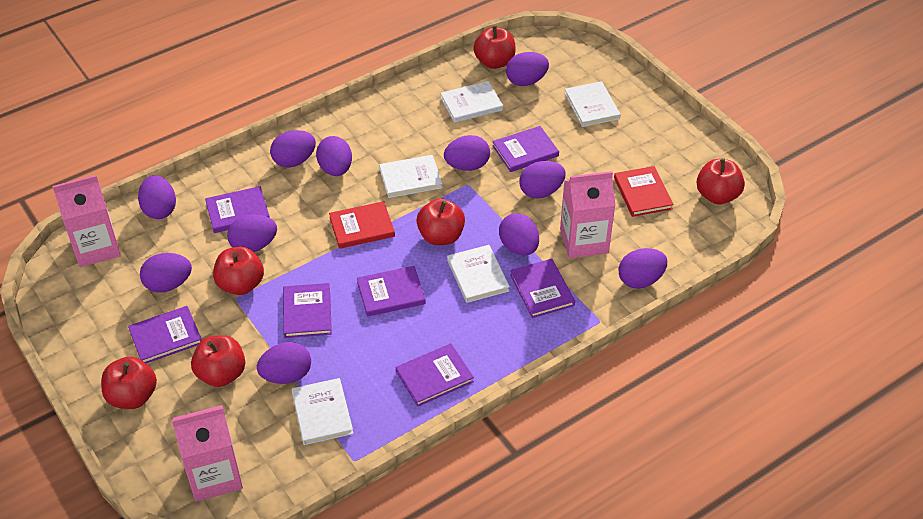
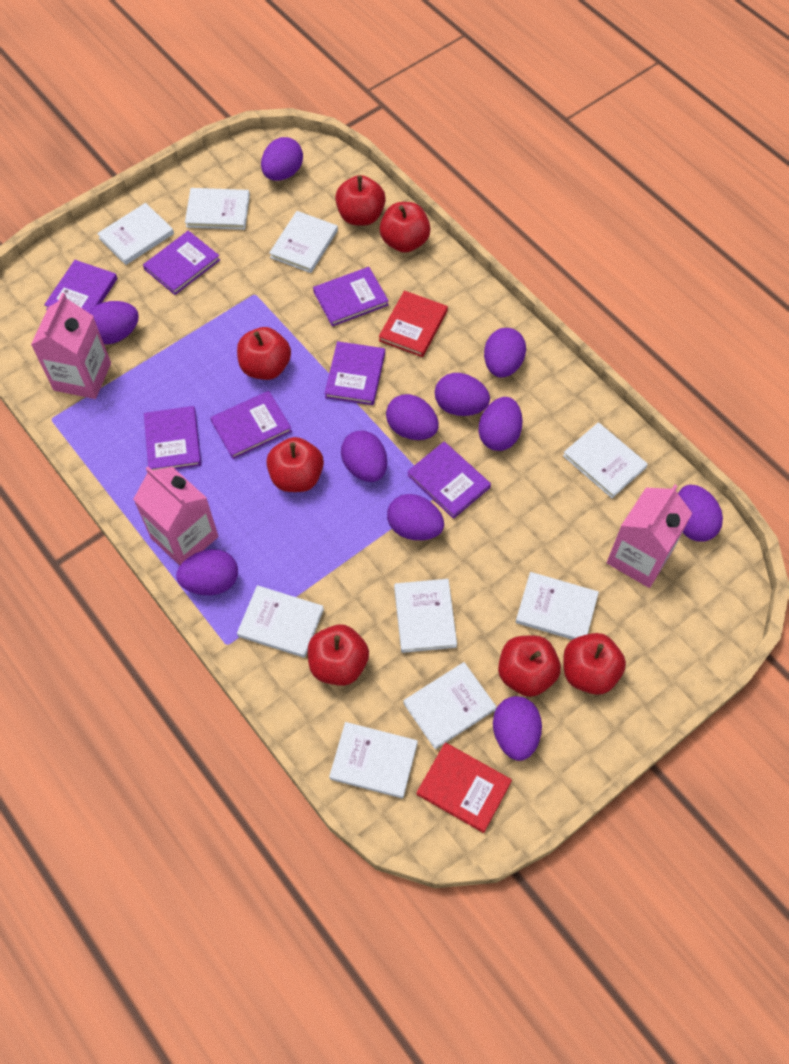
red apple: [101,357,157,409] [191,335,245,387] [213,246,264,295] [416,198,465,245] [473,26,516,69] [697,158,745,204] = 6 -> [237,327,291,380] [266,437,324,492] [308,625,369,686] [335,175,386,226] [379,202,431,253] [498,635,561,697] [563,633,626,695] = 7
white book: [291,378,353,445] [379,155,443,198] [440,81,503,123] [447,245,510,303] [564,81,621,127] = 5 -> [97,203,174,265] [185,188,250,230] [237,585,324,658] [269,211,338,273] [329,722,418,798] [394,579,457,653] [404,662,497,749] [516,572,599,640] [563,422,648,498] = 9

